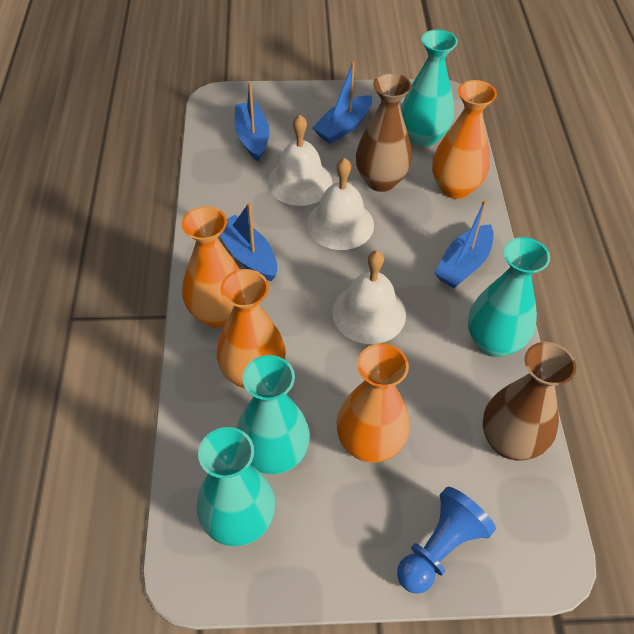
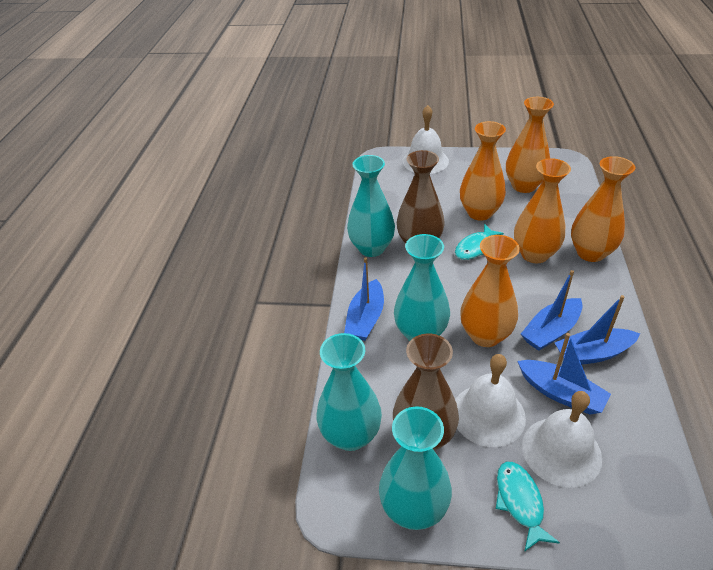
blue pawn: [397,487,496,594] = 1 -> none = 0
orange vase: [182,206,240,328] [217,269,286,388] [337,343,410,463] [432,80,497,199] = 4 -> [460,121,506,221] [460,235,520,347] [506,97,554,193] [514,158,571,263] [571,156,635,262] = 5
turquoise fish: none = 0 -> [455,224,504,260] [496,462,560,552] = 2

